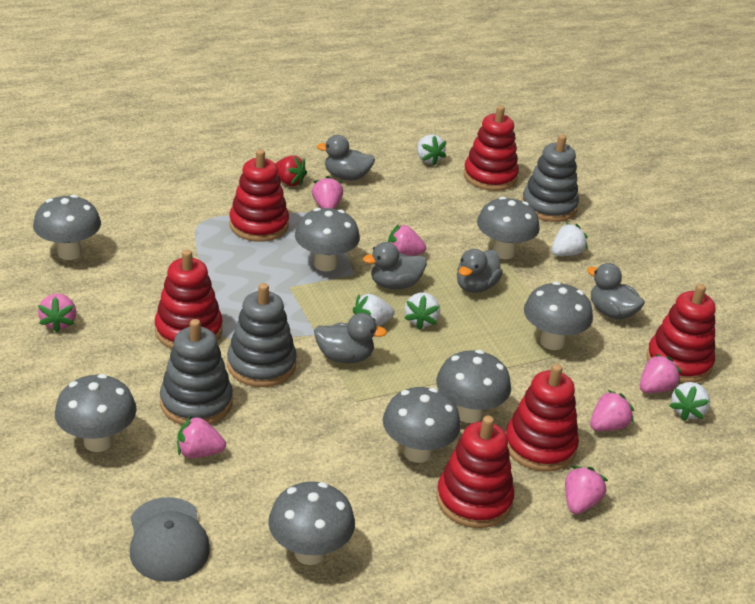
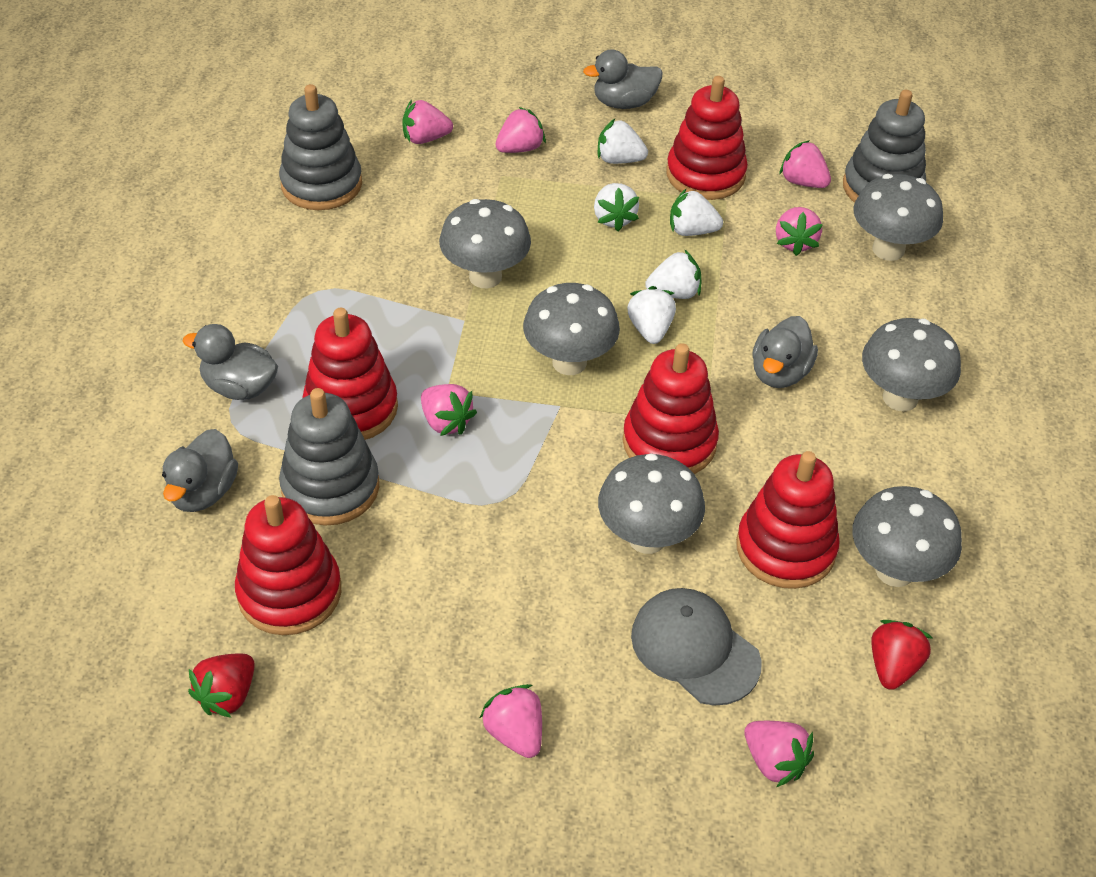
grey duck: [314,313,387,363] [317,135,375,180] [363,242,427,289] [457,249,503,293] [587,263,645,319] = 5 -> [162,429,238,512] [182,324,278,400] [583,50,662,109] [752,316,818,388] = 4
grey mushroom: [33,195,101,260] [55,374,137,452] [268,481,355,565] [295,208,360,271] [383,387,461,463] [436,350,511,423] [477,197,540,259] [524,282,593,350] = 8 -> [439,199,531,288] [523,283,620,375] [598,453,705,554] [852,486,962,587] [853,174,943,261] [862,318,961,411] = 6
red stacking toy: [155,250,222,349] [229,149,289,242] [436,416,514,528] [463,105,519,191] [506,364,579,472] [646,284,715,383] = 6 -> [235,495,341,635] [303,308,398,440] [623,343,719,474] [666,76,748,200] [736,451,839,589] = 5
red strawberry: [275,155,307,186] = 1 -> [188,653,255,718] [871,620,932,690] = 2

